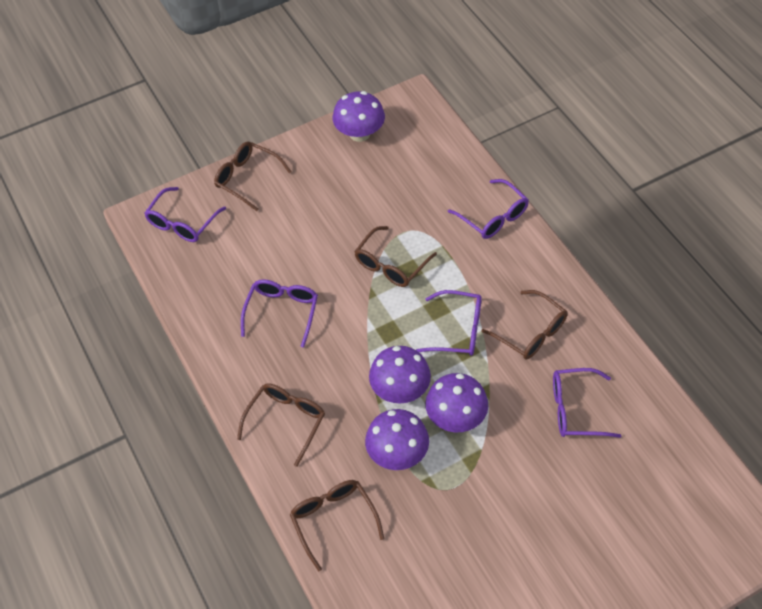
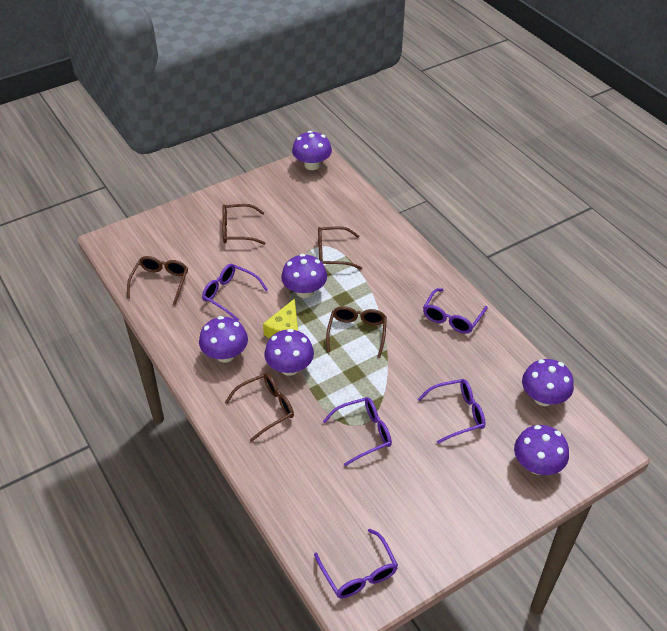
purple mushroom: [333,91,385,142] [365,409,429,470] [369,346,431,403] [425,373,488,432] = 4 -> [199,316,248,362] [264,329,314,376] [281,254,327,298] [292,131,332,170] [514,425,569,475] [522,359,574,406] = 6
yellow cheese: none = 0 -> [263,299,298,338] = 1

